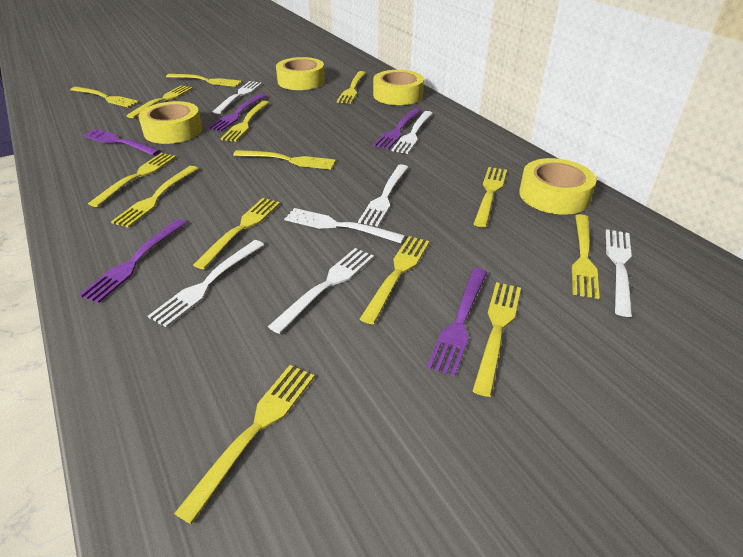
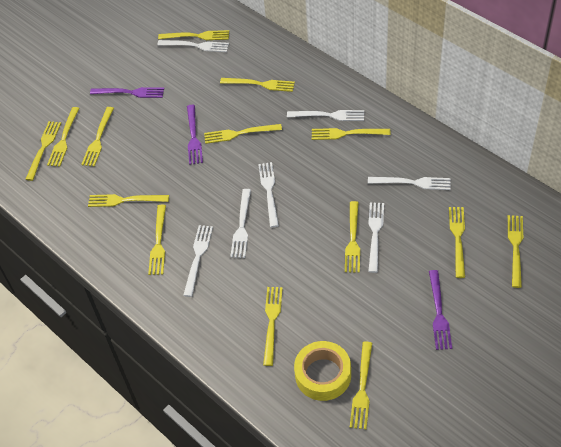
purple fork: [79,219,187,303] [82,129,161,156] [207,94,266,131] [373,108,422,149] [427,268,487,377] = 5 -> [90,87,164,98] [187,105,203,165] [429,270,452,350] = 3
yellow tape: [138,101,202,144] [276,57,325,90] [373,70,424,105] [519,158,597,215] = 4 -> [294,341,351,401] = 1

